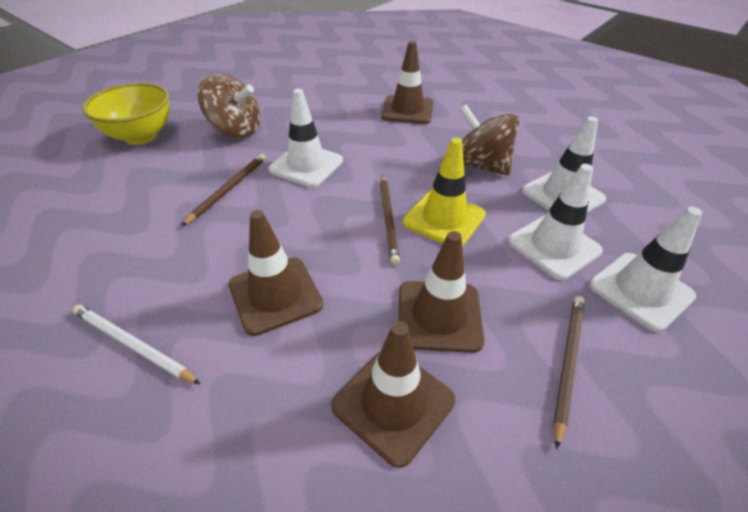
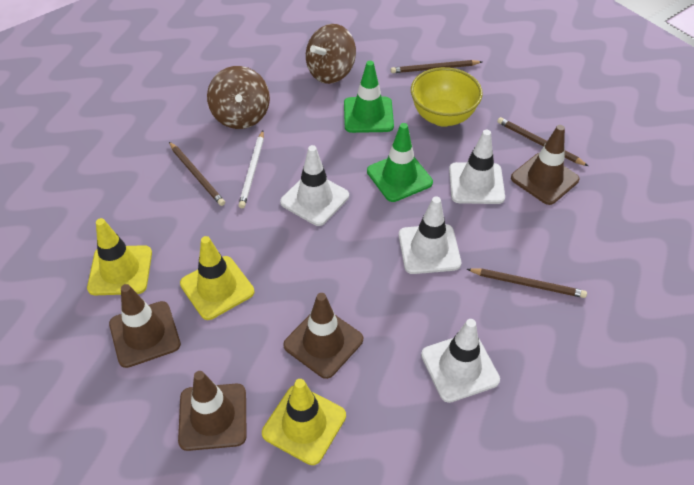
brown pencil: [182,154,266,226] [380,174,400,265] [553,296,585,449] = 3 -> [169,142,225,206] [391,60,482,73] [467,268,587,298] [497,117,588,166] = 4
green traffic cone: none = 0 -> [344,61,394,133] [367,123,433,202] = 2
yellow traffic cone: [403,138,486,247] = 1 -> [87,218,152,295] [180,236,254,320] [262,379,346,465] = 3

